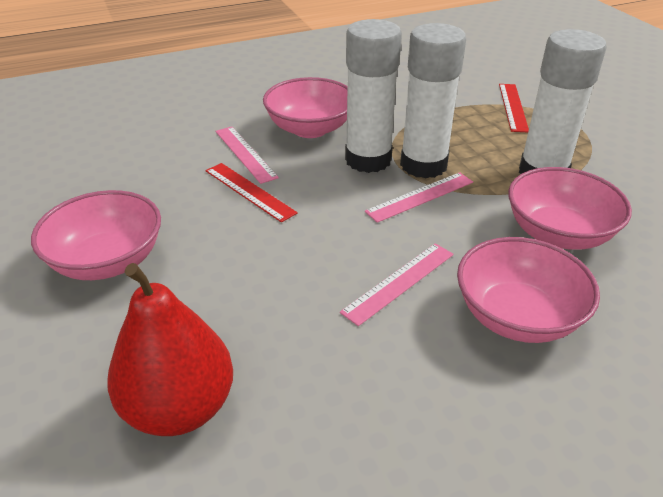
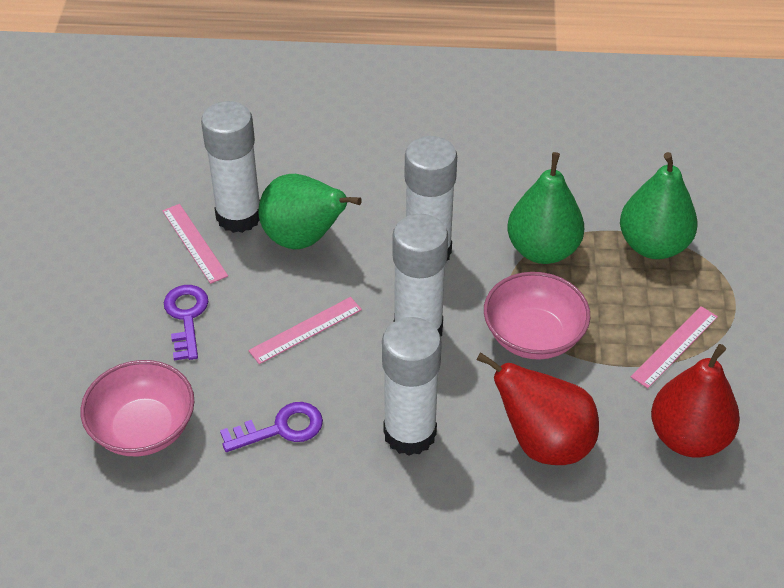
green pear: none = 0 -> [258,174,362,250] [508,152,584,264] [620,152,698,259] = 3
pink bowl: [31,190,161,280] [263,77,348,138] [457,237,600,343] [508,167,632,250] = 4 -> [81,360,194,456] [484,272,590,360] = 2
purple key: none = 0 -> [164,285,208,361] [220,402,323,452] = 2
red pear: [107,263,233,436] = 1 -> [477,352,599,465] [651,344,740,458] = 2
red ruler: [206,163,298,222] [499,84,529,132] = 2 -> none = 0
white glue stick: [345,19,402,173] [400,23,466,179] [519,29,607,174] = 3 -> [201,101,260,233] [382,317,442,456] [393,214,448,336] [405,136,457,260] = 4

